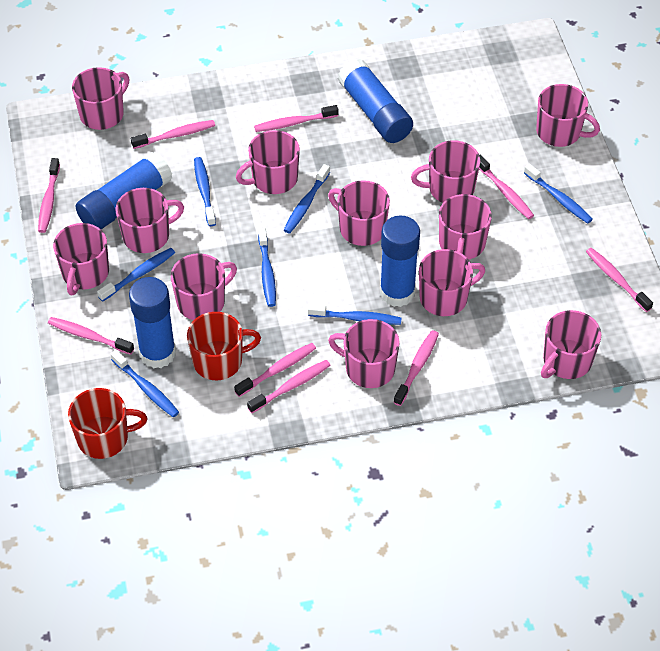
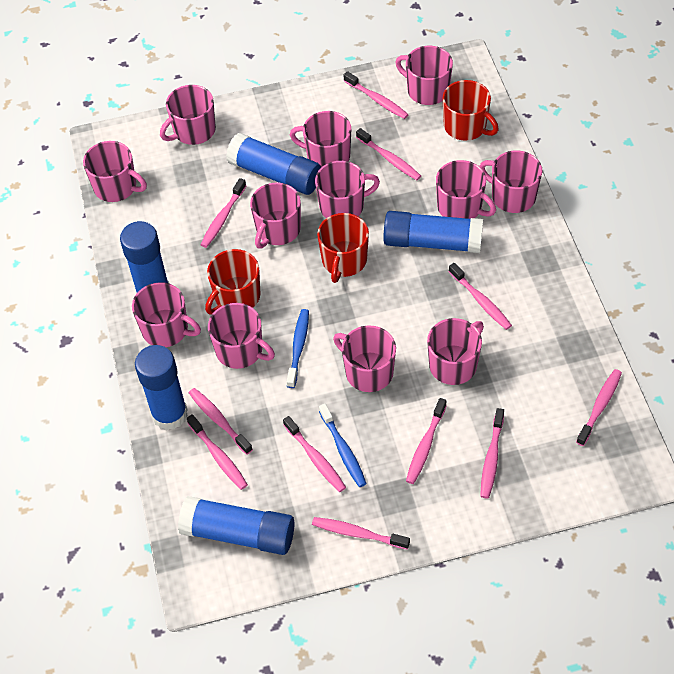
blue glue stick: [76,152,172,229] [129,277,176,368] [338,59,413,143] [380,215,420,307] = 4 -> [120,221,169,294] [135,345,188,430] [178,496,294,555] [226,133,321,195] [383,211,483,253] = 5
blue toothbrush: [97,248,175,302] [111,350,179,417] [194,157,216,226] [258,228,276,307] [284,164,330,234] [308,304,402,325] [524,163,593,224] = 7 -> [286,309,309,388] [319,404,367,487] = 2
pink toothbrush: [38,158,60,233] [48,317,134,355] [131,120,215,149] [234,343,316,397] [247,360,331,413] [254,105,338,132] [393,330,439,406] [479,155,534,219] [586,248,653,312] = 9 -> [187,414,248,490] [189,388,253,455] [201,178,246,248] [283,416,346,492] [312,517,410,550] [344,71,409,119] [356,128,421,180] [406,398,447,484] [449,263,512,330] [480,408,504,499] [576,369,622,446] = 11
red mug: [68,388,148,459] [187,312,261,381] = 2 -> [205,249,260,314] [317,213,369,283] [443,80,499,141] = 3

